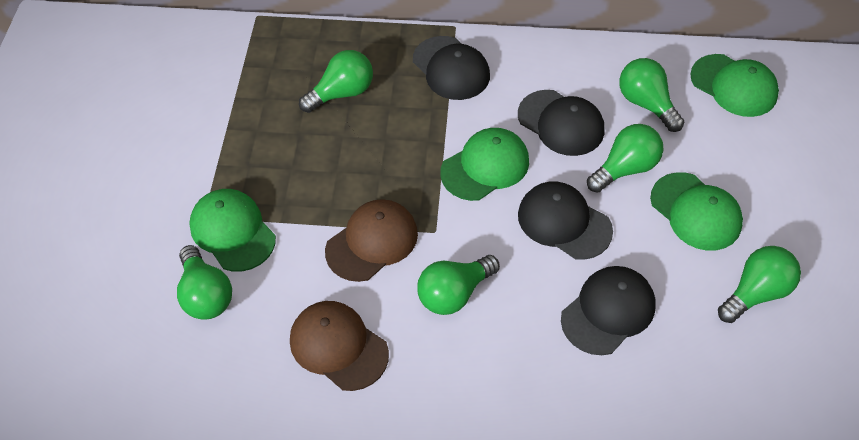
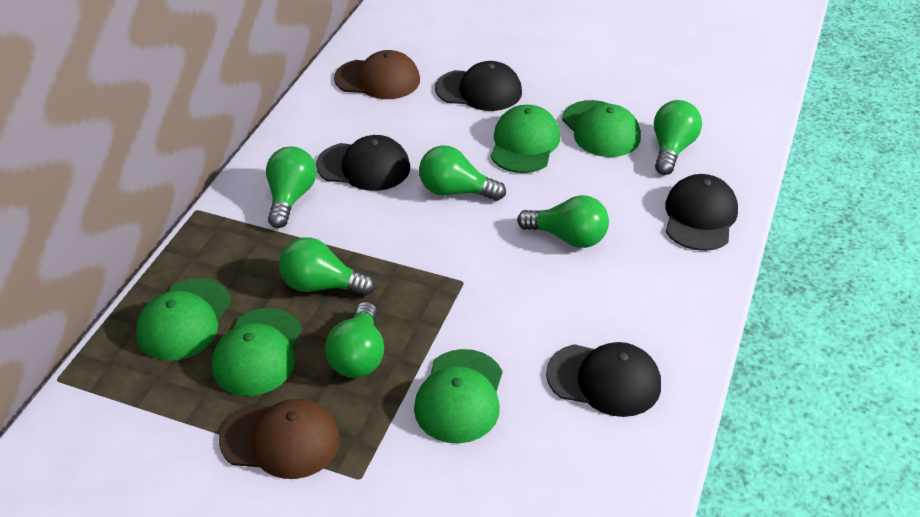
green cap: [189,189,276,272] [440,128,529,201] [650,172,743,251] [690,54,779,117] = 4 -> [136,278,231,361] [212,308,302,396] [414,349,502,443] [491,105,560,173] [562,100,641,157] = 5

